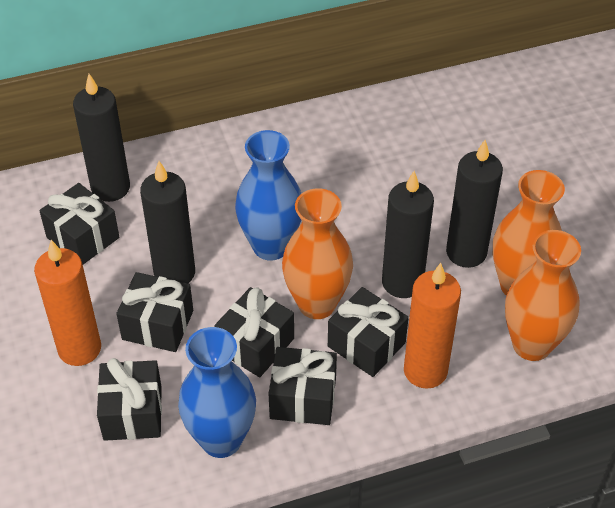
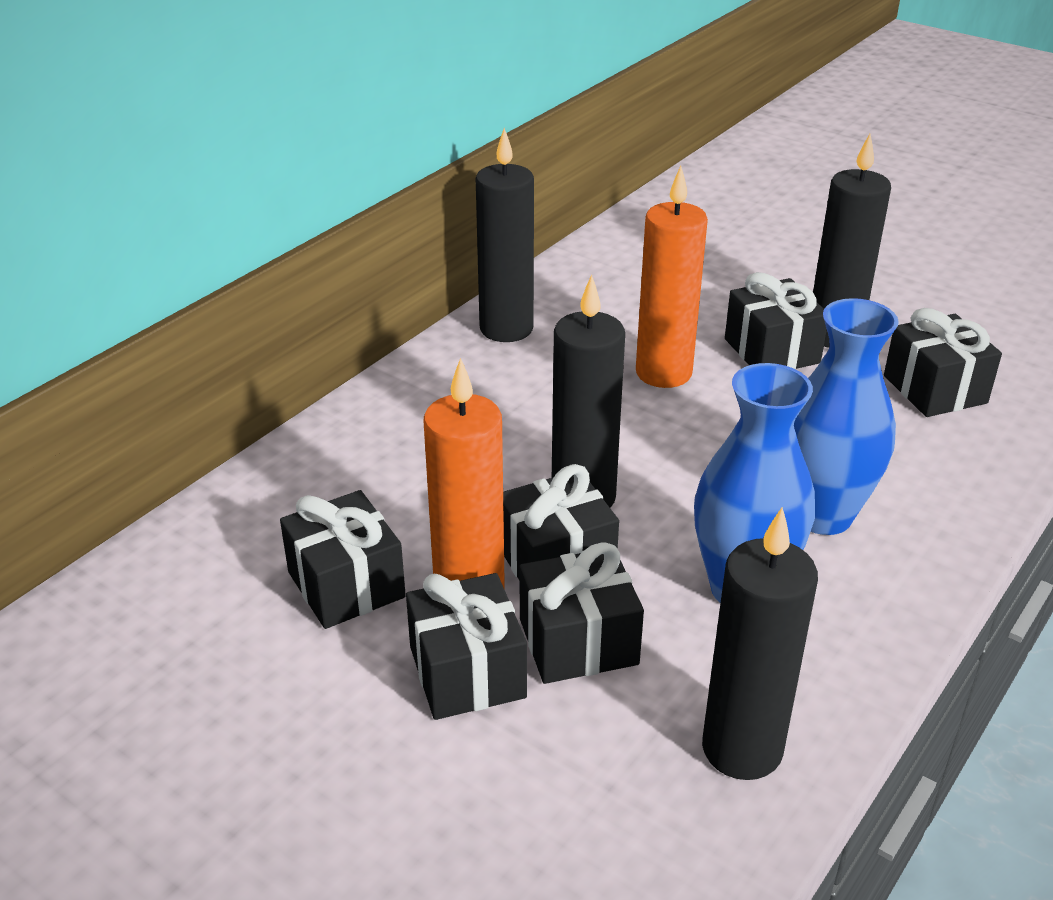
orange vase: [282,188,353,319] [493,170,565,295] [505,230,581,361] = 3 -> none = 0

